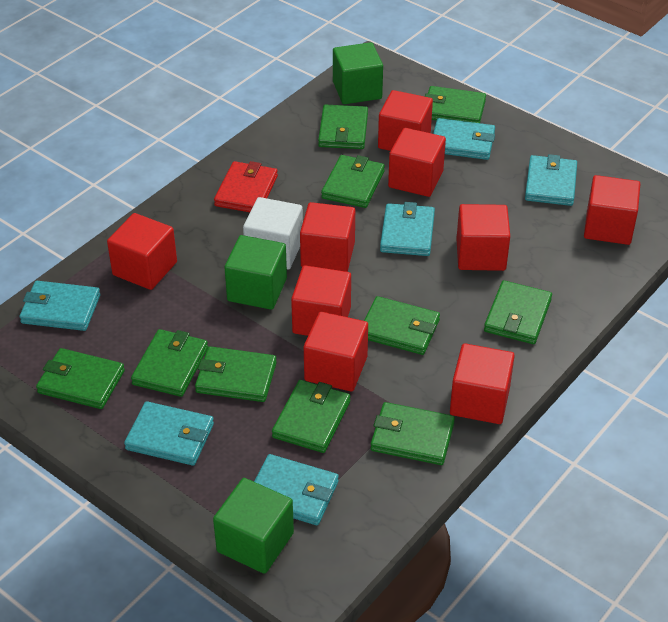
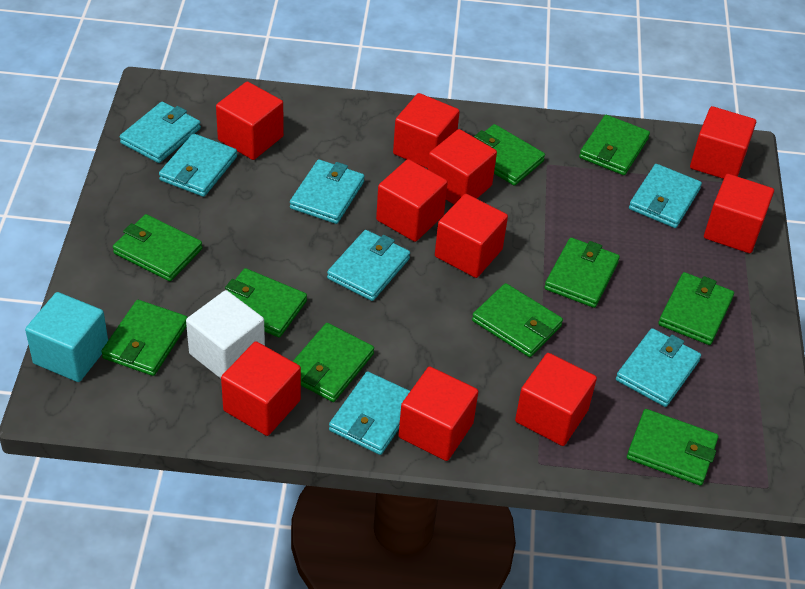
green cube: [213,478,294,574] [224,235,287,310] [333,42,383,104] = 3 -> none = 0
red cube: [107,213,177,290] [291,265,351,336] [300,202,355,272] [304,311,368,392] [378,90,433,151] [388,128,446,197] [450,343,515,424] [456,204,510,271] [584,175,640,245] = 9 -> [216,82,284,160] [221,341,301,436] [376,159,448,242] [393,93,460,169] [398,367,479,461] [428,129,497,204] [435,194,508,278] [515,353,597,446] [690,106,756,179] [704,174,774,253] = 10
red wallet: [214,161,278,212] = 1 -> none = 0
turquoise cube: none = 0 -> [25,292,108,382] = 1
turquoise wallet: [19,281,100,331] [124,401,214,466] [254,454,339,525] [380,202,435,256] [433,118,495,160] [525,154,577,206] = 6 -> [120,102,201,163] [159,133,237,197] [290,159,365,224] [327,230,410,301] [329,372,410,455] [616,328,701,407] [629,164,702,228] = 7

